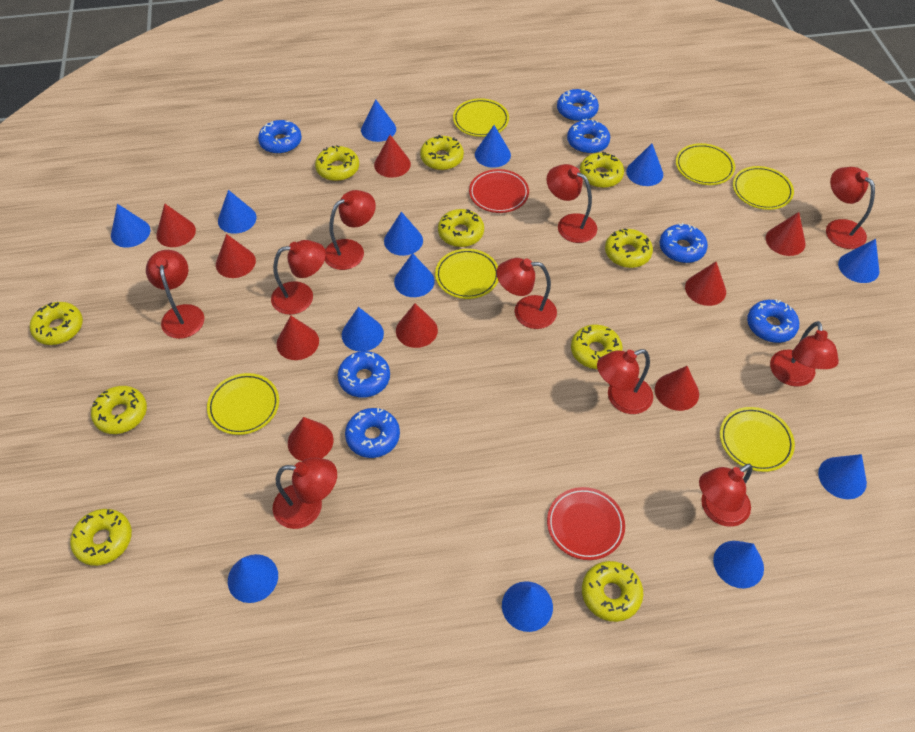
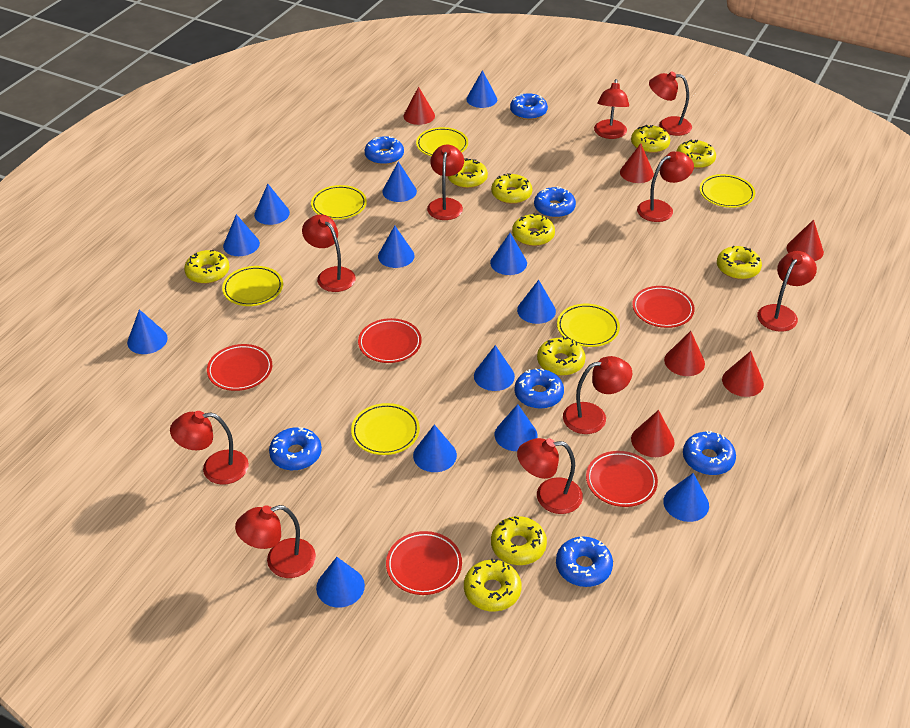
red cone: [156,203,196,247] [216,234,256,278] [277,316,319,360] [288,417,334,461] [374,135,411,178] [396,303,438,348] [655,366,699,411] [685,262,726,306] [766,212,806,256] = 9 -> [404,86,435,125] [620,143,654,183] [631,410,675,457] [664,331,705,376] [722,351,764,397] [787,219,824,261] = 6
red plate: [469,169,529,213] [547,487,625,560] = 2 -> [207,344,272,391] [358,318,422,363] [386,531,462,595] [586,451,658,507] [632,286,695,328] = 5

